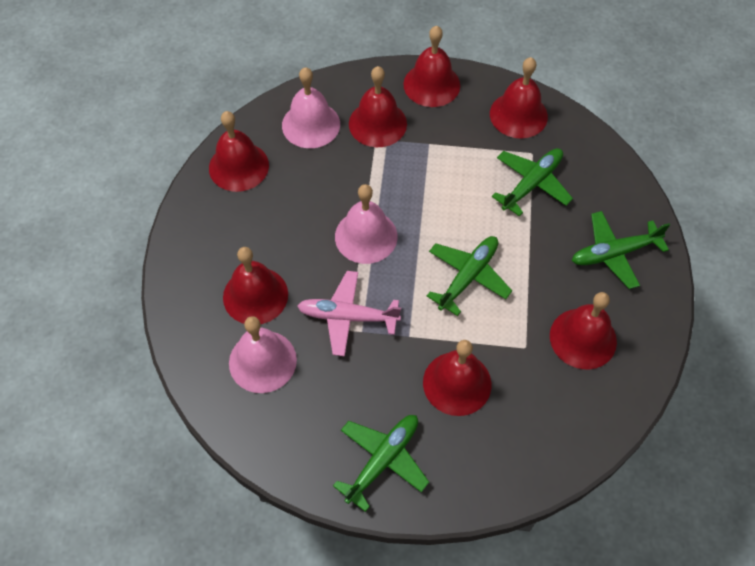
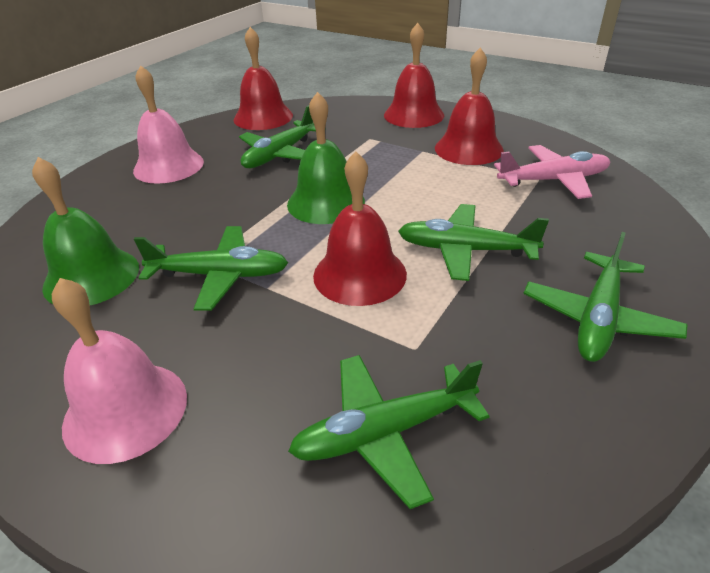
green bell: none = 0 -> [32,157,139,305] [287,92,365,224] = 2
green plane: [333,415,429,512] [427,236,512,316] [492,148,573,217] [572,211,670,289] = 4 -> [134,226,288,310] [239,105,316,168] [288,355,490,509] [398,204,549,281] [523,232,688,362] = 5
pink bell: [229,316,297,393] [282,67,340,148] [335,184,398,264] = 3 -> [52,278,187,464] [133,65,204,184] = 2
red bell: [209,111,269,192] [223,247,288,324] [349,66,407,147] [403,26,460,107] [423,340,491,416] [490,57,548,139] [550,292,617,369] = 7 -> [234,27,293,130] [313,151,407,306] [384,23,444,128] [435,48,504,165] = 4

